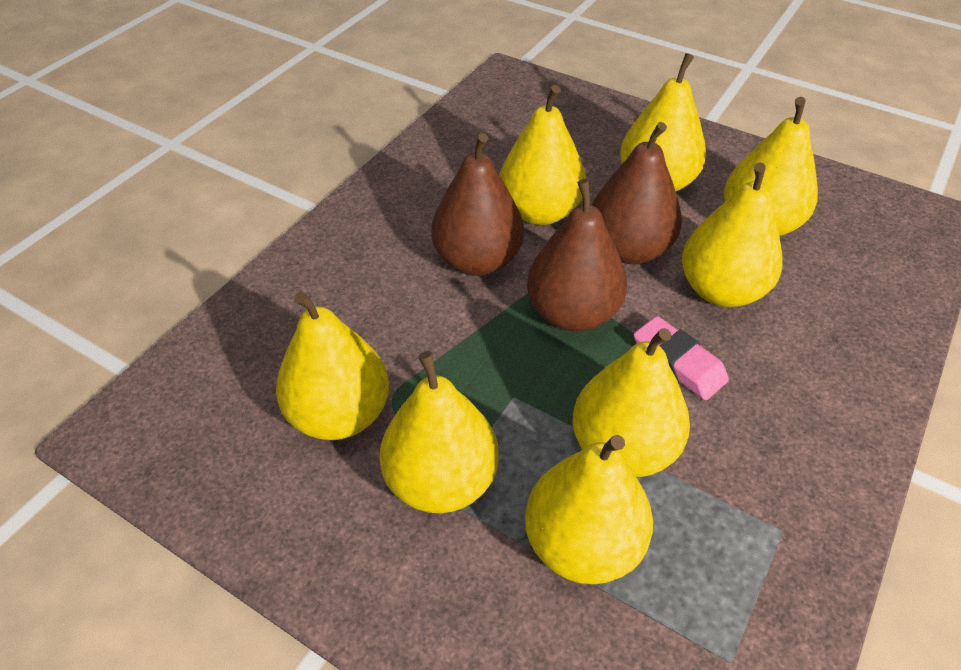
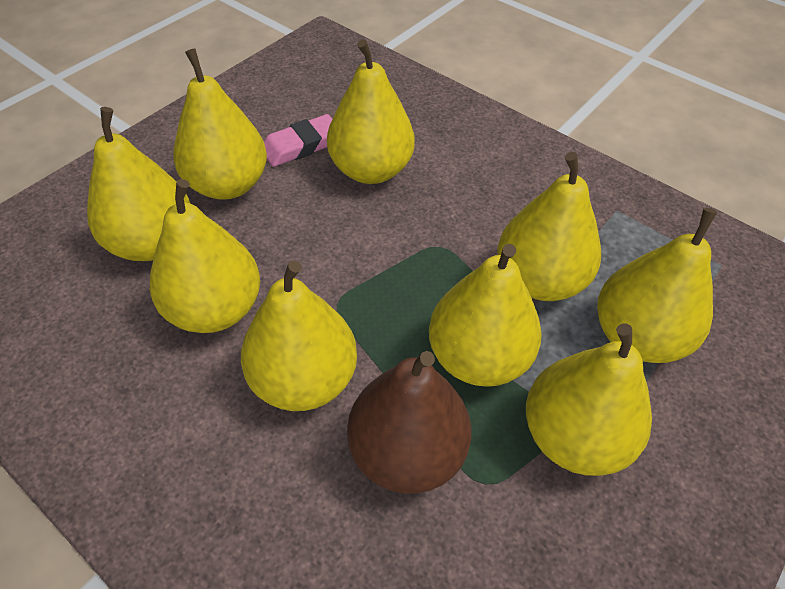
brown pear: [431,133,524,276] [527,179,627,331] [592,122,682,264] = 3 -> [347,351,472,494] = 1
yellow pear: [276,291,389,440] [380,351,499,513] [499,85,586,225] [525,435,653,584] [573,328,690,477] [620,53,706,192] [682,162,783,307] [724,97,818,236] = 8 -> [87,107,191,261] [150,179,260,333] [173,49,267,200] [241,260,357,411] [327,39,415,184] [429,244,542,387] [497,152,601,301] [526,323,652,476] [597,208,717,363] = 9

